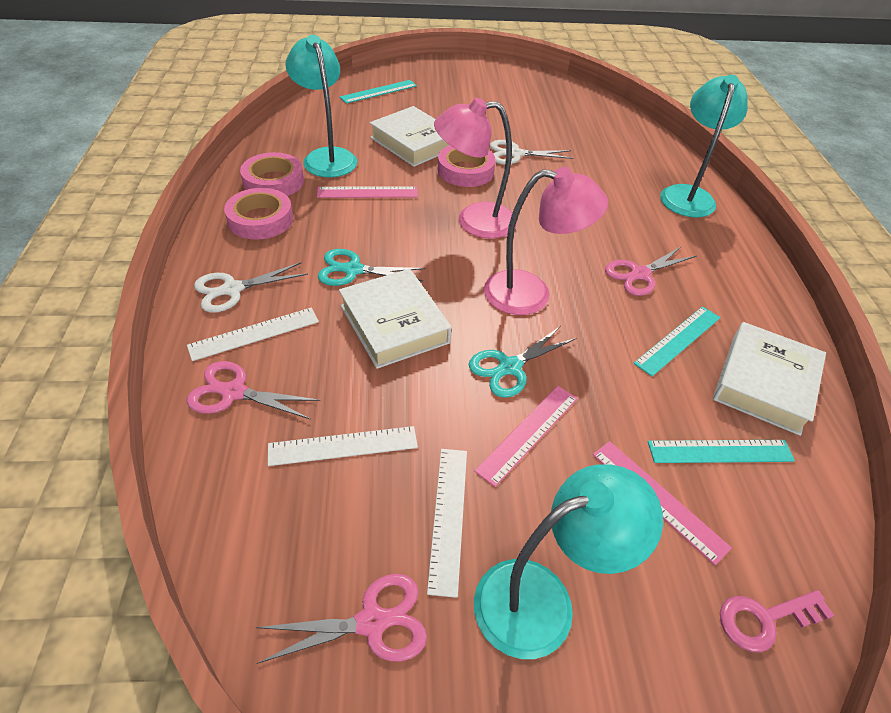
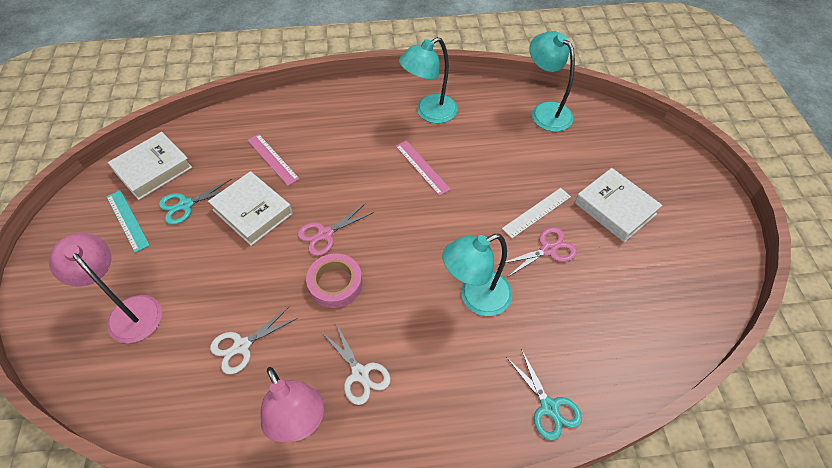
pink key: [720,590,834,652] = 1 -> none = 0
pink ruler: [317,186,418,198] [474,386,578,487] [593,441,732,565] = 3 -> [247,134,300,186] [395,140,451,196] = 2
pink scissors: [187,361,320,420] [255,574,427,664] [605,246,696,296] = 3 -> [298,204,374,256] [505,227,577,277] = 2
pink tape: [224,188,293,240] [240,152,304,196] [438,145,496,187] = 3 -> [306,253,362,308] = 1
turquoise ruler: [340,80,417,103] [633,306,721,376] [648,440,795,463] = 3 -> [106,190,150,253] = 1
white ruler: [187,308,319,361] [268,426,418,466] [427,449,467,598] = 3 -> [502,188,571,238] = 1

